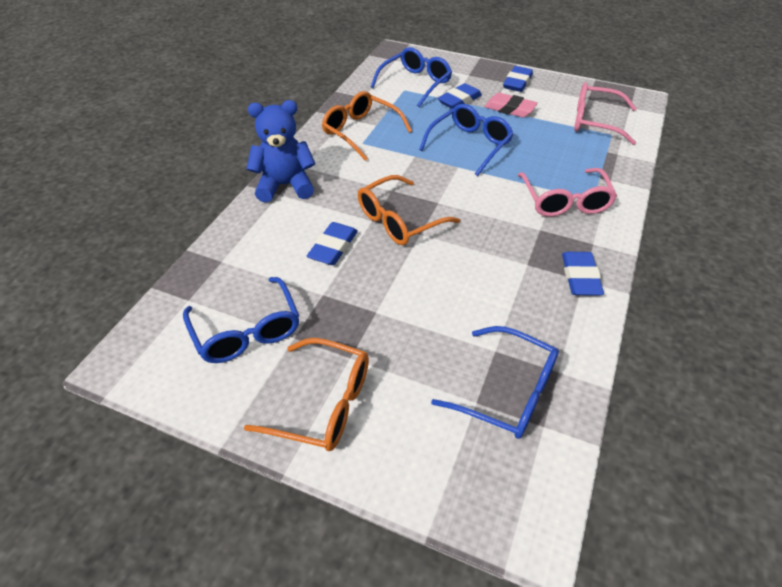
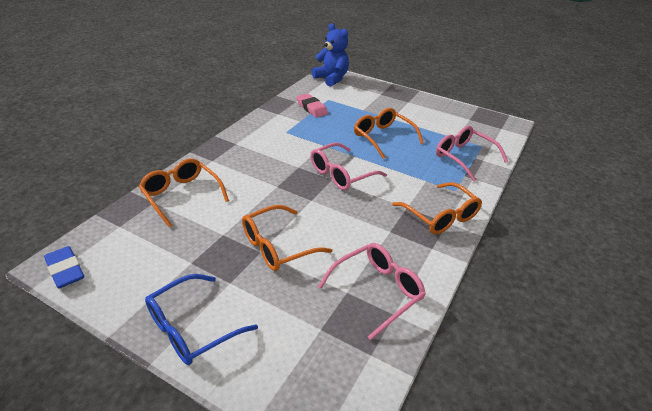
blue eraser: [307,222,358,265] [438,83,482,109] [503,66,533,92] [562,252,604,296] = 4 -> [44,246,84,288] = 1
blue glasses: [183,277,299,363] [371,47,452,107] [419,104,513,176] [431,326,559,439] = 4 -> [145,274,258,365] = 1
orange glasses: [244,338,369,451] [322,91,412,161] [358,175,460,245] = 3 -> [139,158,229,228] [242,205,332,271] [354,108,424,159] [392,182,482,234] = 4
pink glasses: [518,168,617,217] [574,83,637,145] = 2 -> [311,142,387,190] [318,243,426,340] [436,126,508,182] = 3

